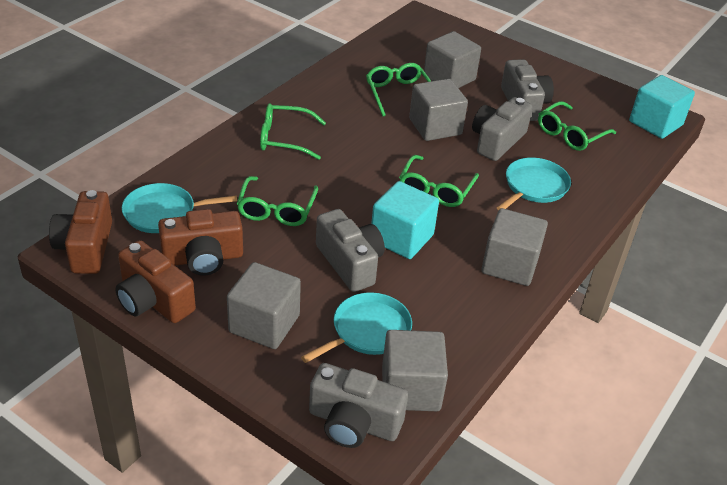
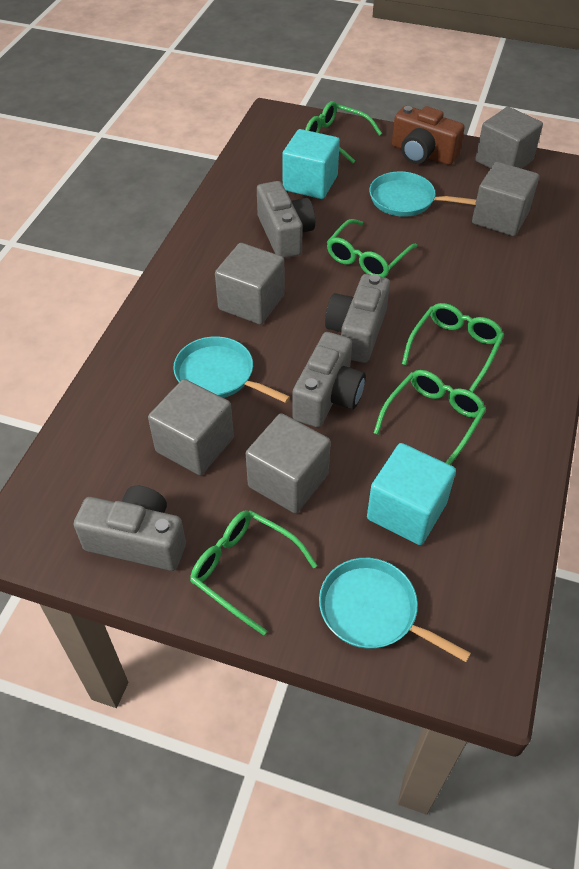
brown camera: [49,190,112,274] [115,240,196,323] [158,209,243,276] = 3 -> [392,106,465,165] = 1

